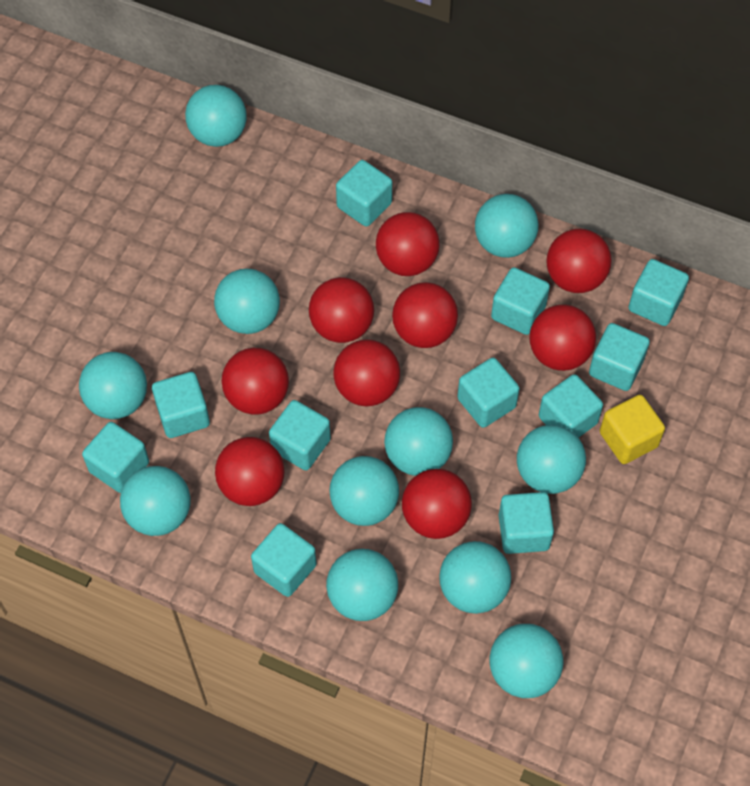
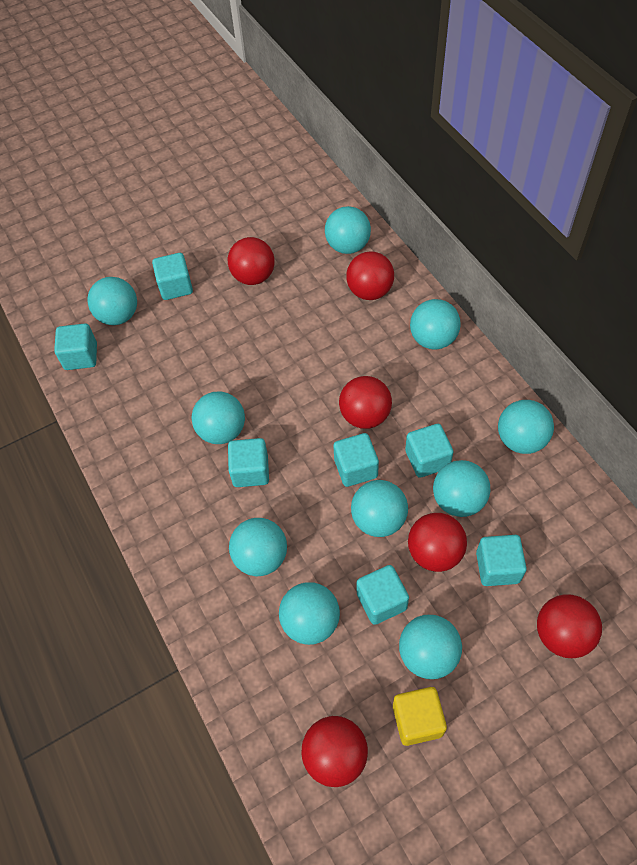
red ball: [215,437,285,506] [222,348,289,415] [309,277,374,343] [334,339,400,407] [376,212,440,276] [392,282,458,348] [402,469,472,539] [530,305,596,371] [546,229,612,293] = 9 -> [228,237,275,285] [302,716,368,787] [339,376,392,429] [346,251,394,300] [408,513,467,572] [537,595,602,658] = 6
turquoise ball: [79,352,147,419] [120,466,191,536] [185,85,247,147] [214,269,280,334] [326,549,398,621] [329,456,399,526] [384,407,453,476] [439,541,511,614] [475,194,539,258] [489,624,563,698] [517,425,586,494] = 11 -> [87,277,137,325] [191,392,245,444] [229,518,287,576] [279,582,340,645] [325,206,371,254] [351,480,408,537] [399,615,462,679] [410,299,461,350] [433,460,490,517] [498,400,554,454] = 10
turquoise cube: [82,422,149,493] [152,372,210,438] [251,523,316,597] [269,400,331,470] [336,160,392,227] [457,358,520,428] [491,267,550,335] [499,492,554,554] [539,374,603,438] [589,323,650,391] [628,259,689,326] = 11 -> [54,324,97,370] [152,253,193,300] [228,438,269,487] [333,433,379,487] [357,565,409,625] [405,424,454,478] [476,535,527,586] = 7

